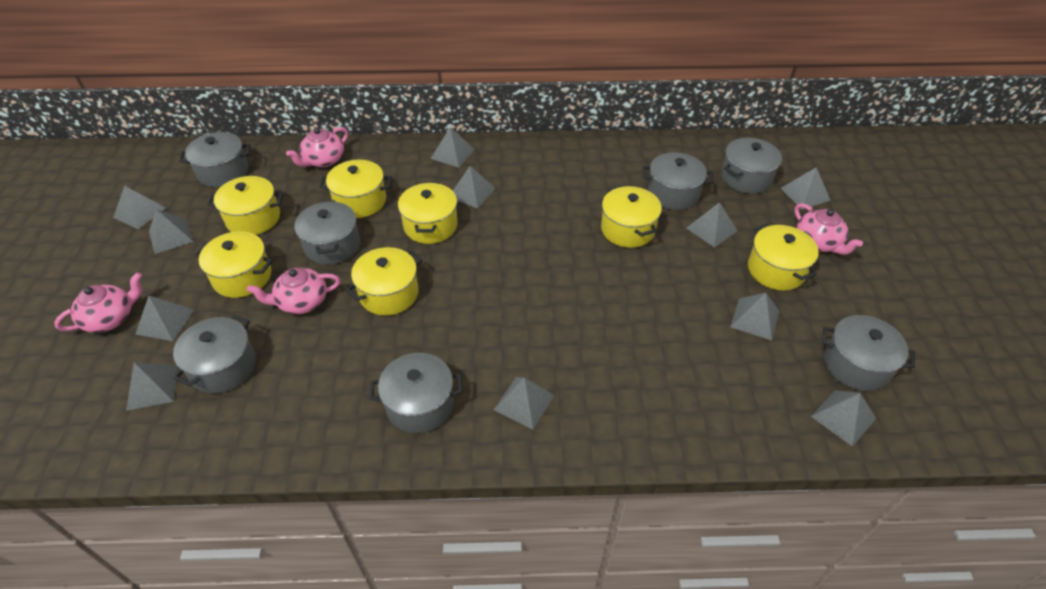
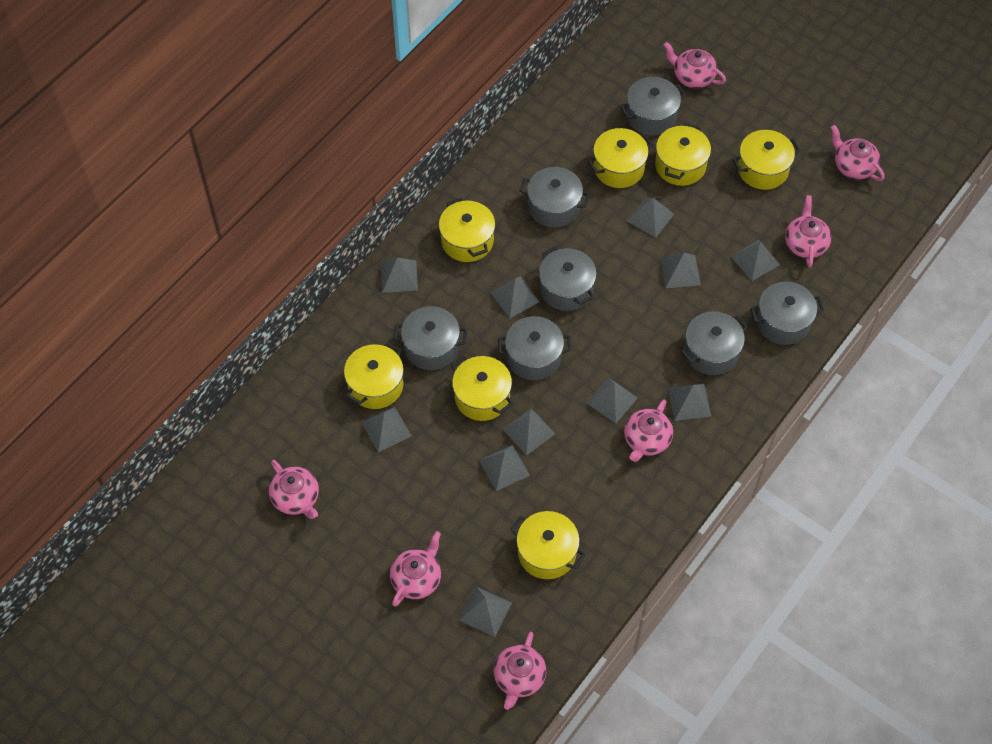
pink teapot: [54,272,142,333] [247,268,340,314] [286,127,348,167] [795,203,863,255] = 4 -> [269,460,319,519] [390,531,441,607] [494,632,546,710] [624,400,673,462] [663,42,726,88] [785,195,831,267] [830,125,885,181] = 7

